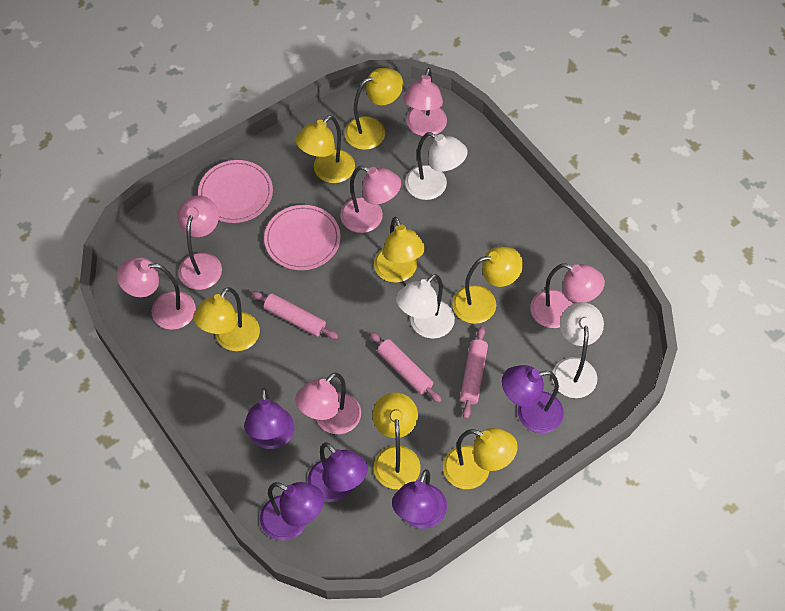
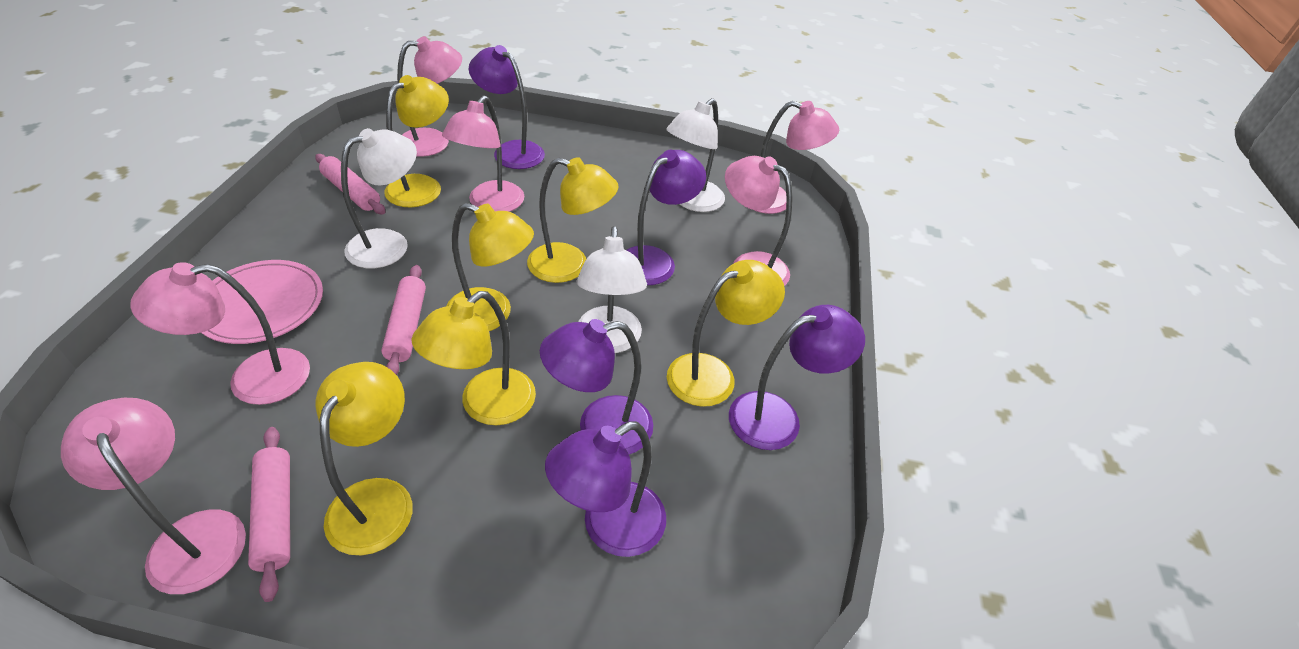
pink plate: [198,160,273,223] [264,205,341,270] = 2 -> [201,260,323,344] = 1
yellow lamp: [193,287,260,351] [295,115,355,183] [345,68,403,150] [372,392,421,489] [374,217,425,283] [443,428,518,489] [452,246,523,324] = 7 -> [316,362,413,555] [384,75,449,207] [411,291,536,425] [446,203,534,331] [527,157,619,283] [667,260,785,407] = 6

